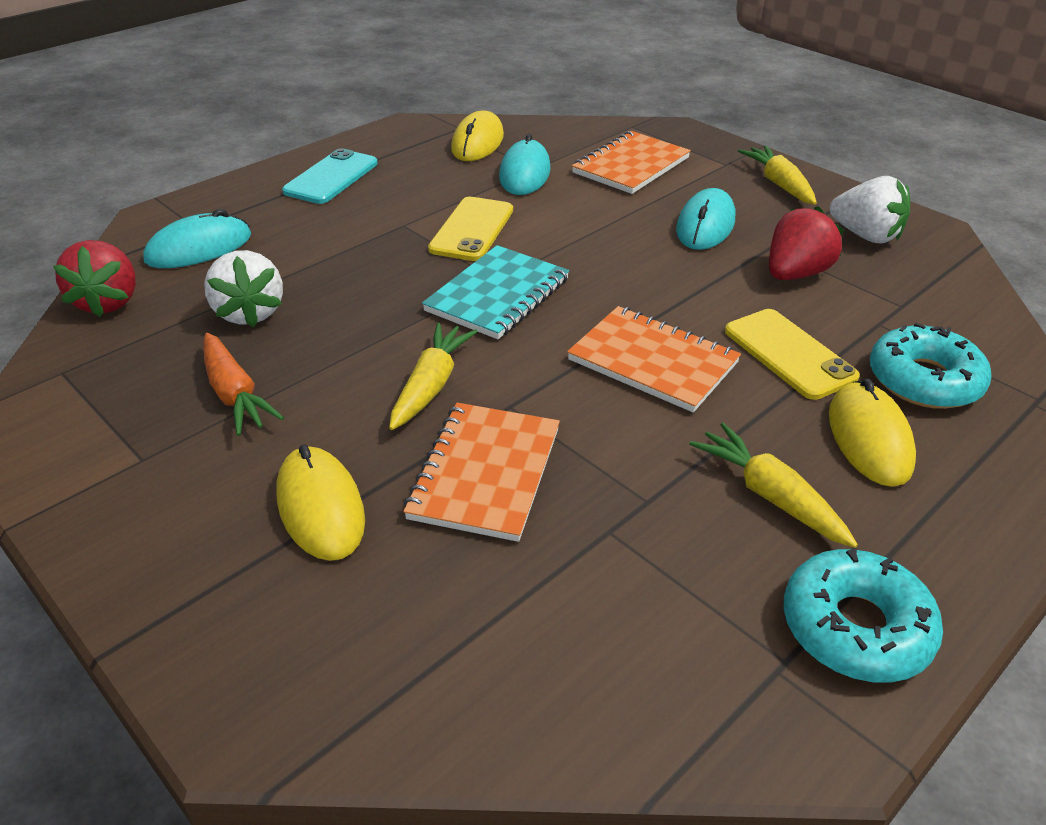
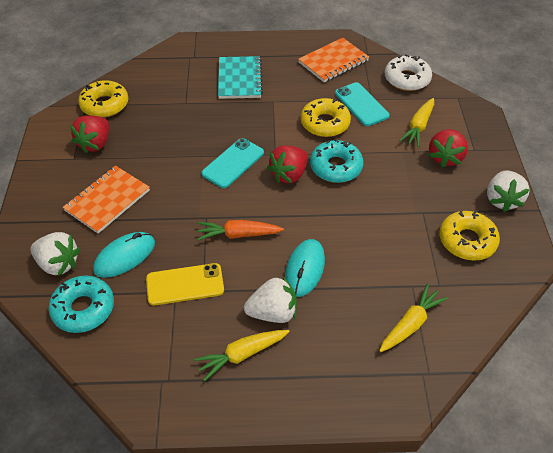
orange notebook: [403,403,560,542] [567,306,741,413] [572,131,691,194] = 3 -> [62,166,150,234] [298,38,369,82] = 2
red strawberry: [53,240,136,317] [769,206,844,280] = 2 -> [70,115,109,153] [267,145,308,183] [429,129,468,168] = 3
turquoise mouse: [143,209,251,268] [499,134,551,195] [676,188,735,250] = 3 -> [93,232,155,278] [285,239,325,297] = 2
turquoise phone: [282,148,378,204] = 1 -> [201,138,264,188] [335,82,389,126] = 2
white donut: none = 0 -> [385,55,432,91] = 1
white strawberry: [204,250,283,328] [830,176,910,244] = 2 -> [30,232,80,276] [244,276,297,323] [487,171,530,212] = 3
yellow donut: none = 0 -> [78,80,128,118] [301,98,351,137] [439,211,500,261] = 3
yellow mouse: [276,444,365,561] [451,111,504,161] [829,379,916,487] = 3 -> none = 0
yellow phone: [428,197,513,261] [725,309,860,400] = 2 -> [146,263,224,306] = 1

